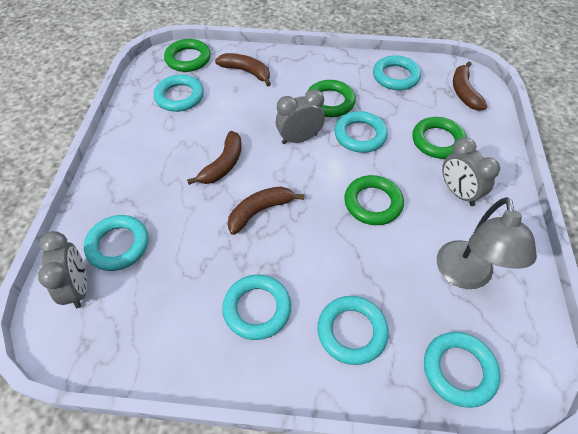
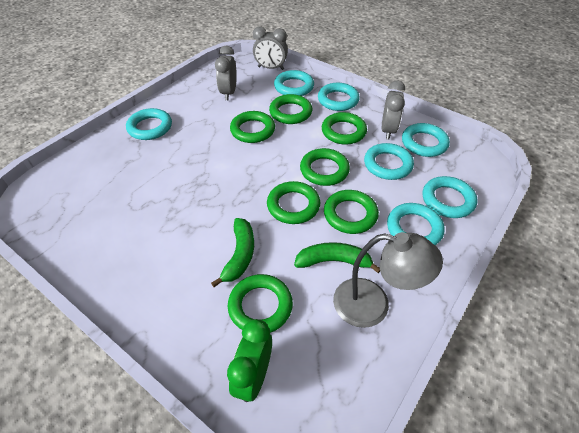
brown banana: [187,131,241,185] [215,53,271,86] [228,186,304,235] [453,62,487,111] = 4 -> none = 0
green banana: none = 0 -> [211,218,254,287] [294,242,380,273] = 2
green clock: none = 0 -> [227,319,272,402] = 1
green ring: [164,39,211,72] [307,80,356,117] [344,175,404,225] [412,117,467,159] = 4 -> [228,274,293,333] [230,111,275,143] [267,181,321,224] [269,94,312,124] [300,148,350,186] [322,112,367,145] [324,190,379,234] = 7

